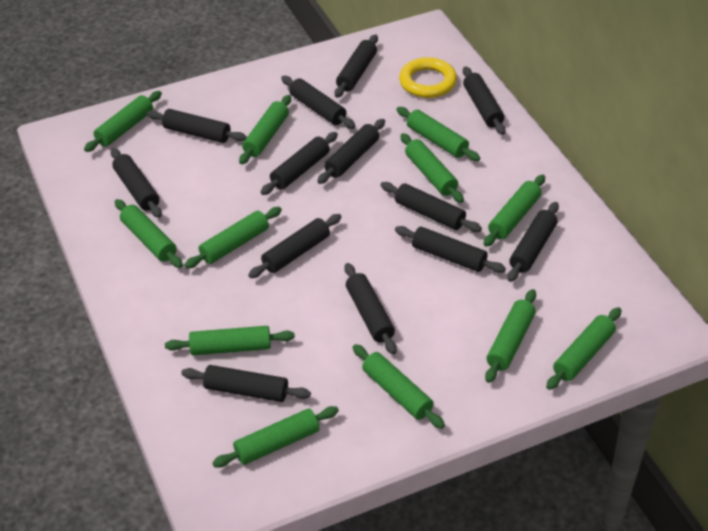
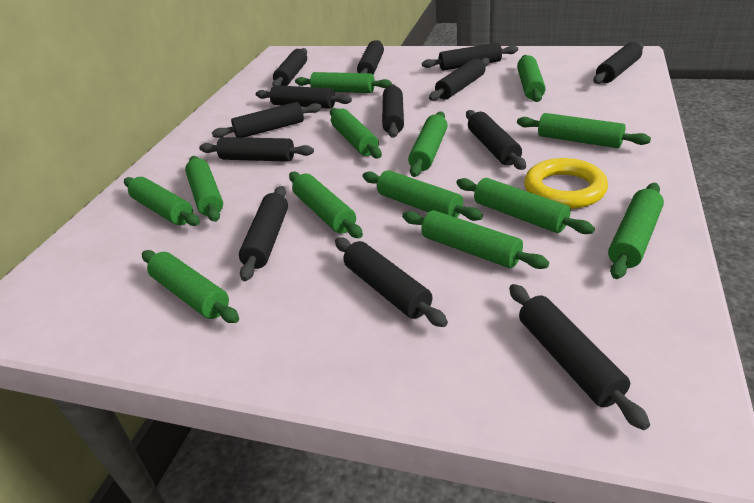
green rolling pin: [84,91,162,152] [115,199,183,268] [165,326,295,355] [184,207,282,268] [212,406,339,468] [239,95,291,165] [353,344,445,429] [397,107,480,161] [400,133,464,203] [484,175,545,247] [485,289,536,383] [546,307,622,390] = 12 -> [124,177,200,226] [142,250,239,323] [185,156,223,222] [289,172,363,238] [295,72,392,93] [330,108,382,159] [363,170,483,221] [402,210,549,269] [408,111,448,177] [456,178,595,234] [517,55,546,102] [517,113,651,148] [608,183,664,279] = 13

